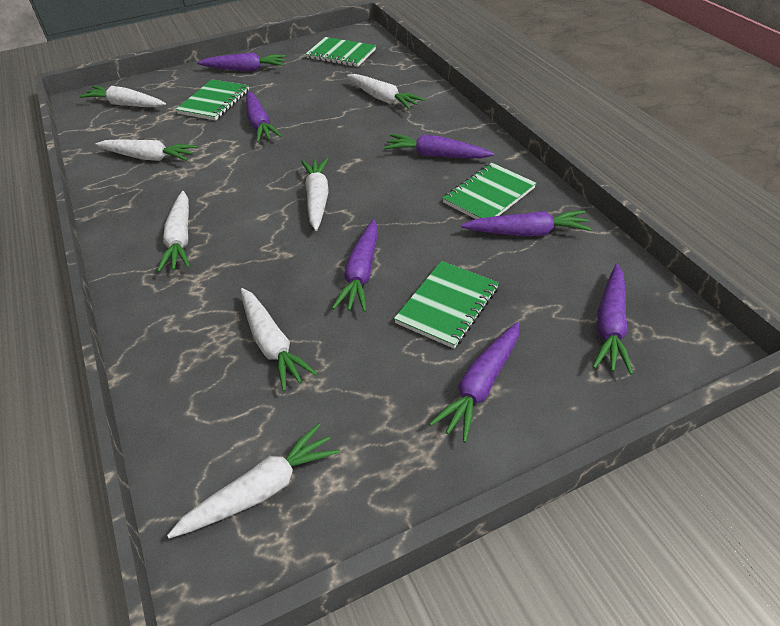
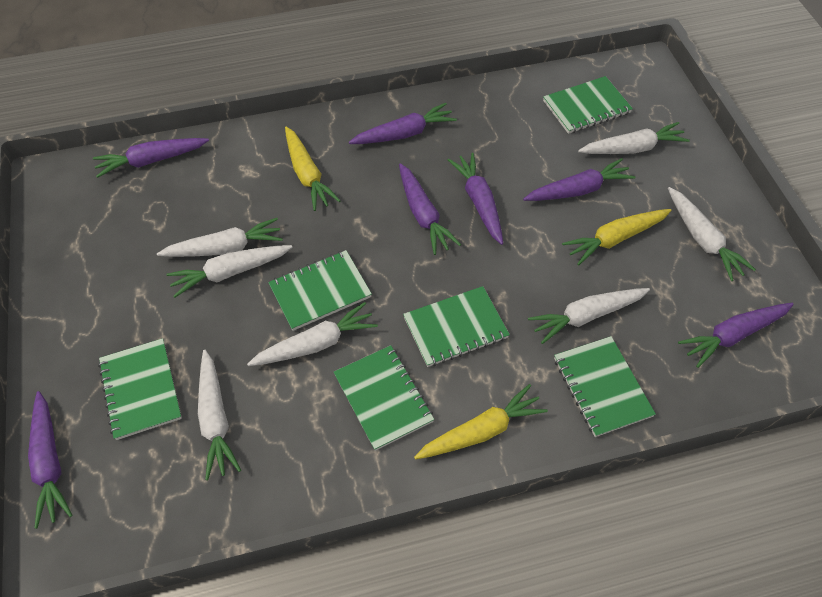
green notebook: [176,79,249,121] [306,37,376,67] [394,261,499,348] [443,163,536,219] = 4 -> [98,338,182,440] [268,250,372,331] [334,345,434,451] [403,286,510,367] [543,76,633,134] [554,336,656,437] = 6
yellow carrot: none = 0 -> [285,127,341,211] [414,384,548,460] [562,209,671,265] = 3

